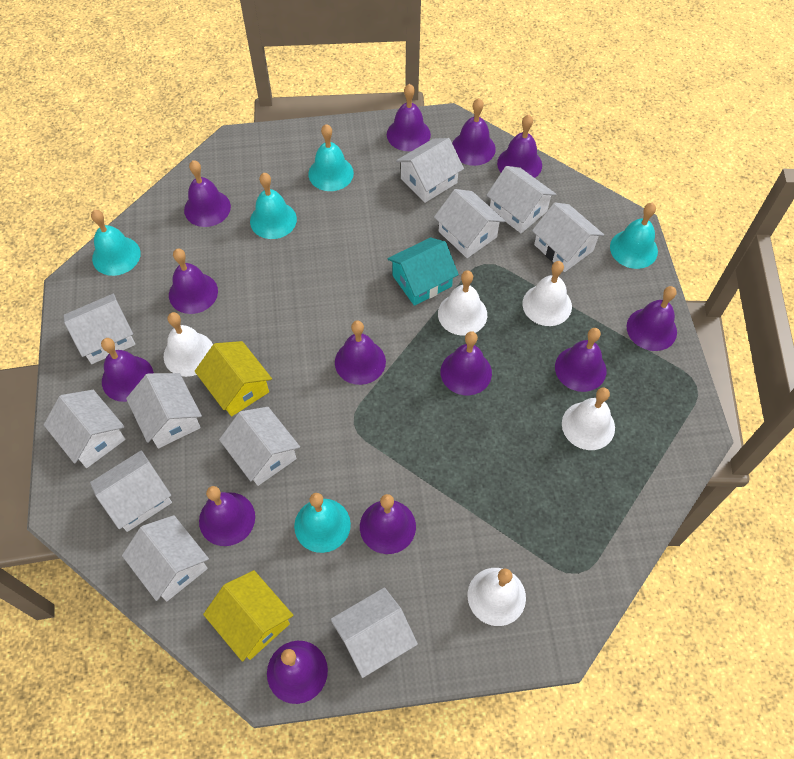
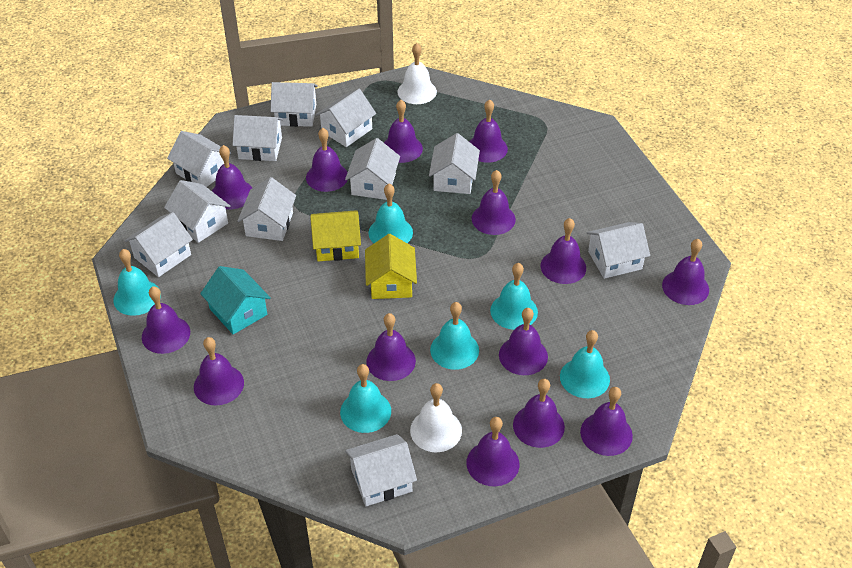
purple bell: [101,338,154,402] [169,248,218,314] [184,160,231,227] [199,486,255,546] [267,641,328,704] [335,320,386,385] [360,494,416,554] [387,84,431,151] [440,331,492,395] [452,98,496,166] [497,115,542,178] [555,328,606,392] [627,286,677,351] = 13 -> [142,286,190,354] [194,337,244,406] [212,145,252,209] [306,128,348,192] [366,313,416,381] [384,100,423,163] [466,417,519,486] [469,99,508,163] [472,170,516,235] [499,308,548,375] [513,379,565,448] [541,218,586,284] [580,387,633,456] [662,239,709,305] = 14
turquoise bell: [91,210,141,276] [250,173,297,239] [294,493,351,553] [308,124,354,191] [610,203,658,269] = 5 -> [113,249,161,316] [340,364,391,433] [368,184,413,243] [430,302,479,370] [490,263,538,330] [560,330,610,398] = 6
white bell: [164,312,213,377] [438,270,487,335] [467,568,526,626] [523,261,572,326] [562,387,615,450] = 5 -> [397,43,437,104] [410,383,462,452] = 2

